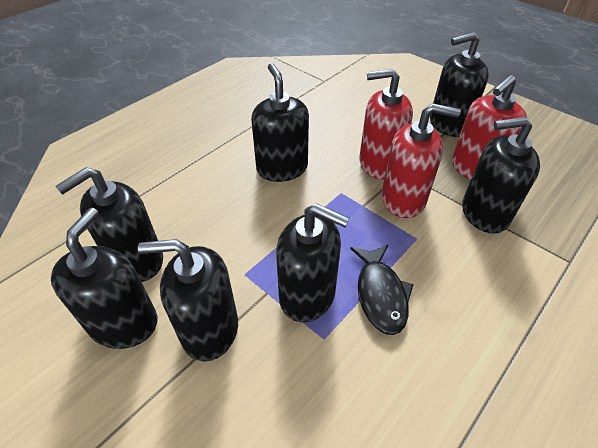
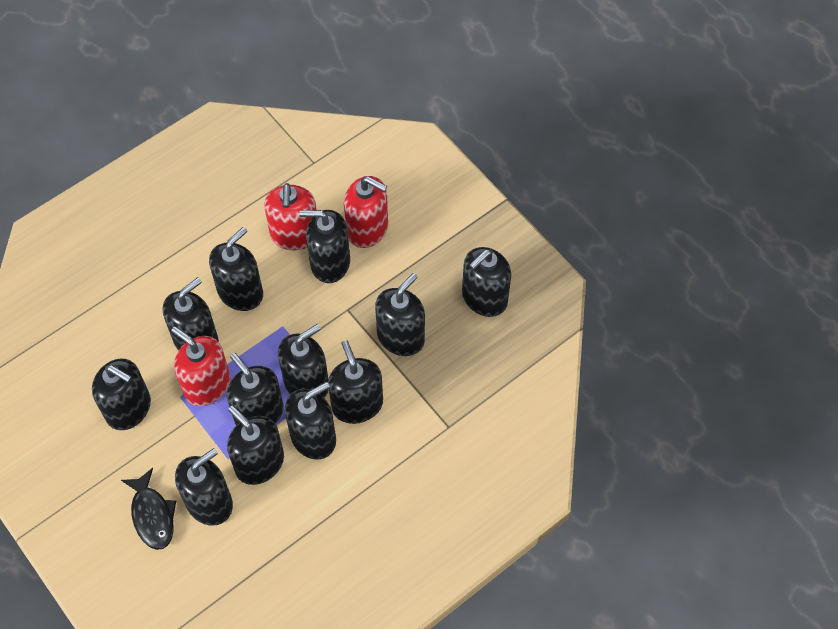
black soap dispenser: [51,208,157,349] [55,167,163,282] [138,239,238,361] [251,63,309,182] [276,203,349,322] [430,32,489,137] [462,117,540,234] = 7 -> [92,358,151,430] [163,277,219,350] [175,448,233,526] [209,227,263,311] [227,353,284,426] [227,406,284,485] [278,324,329,398] [285,382,336,459] [299,210,350,283] [328,340,383,424] [375,273,425,356] [462,247,511,317] = 12

